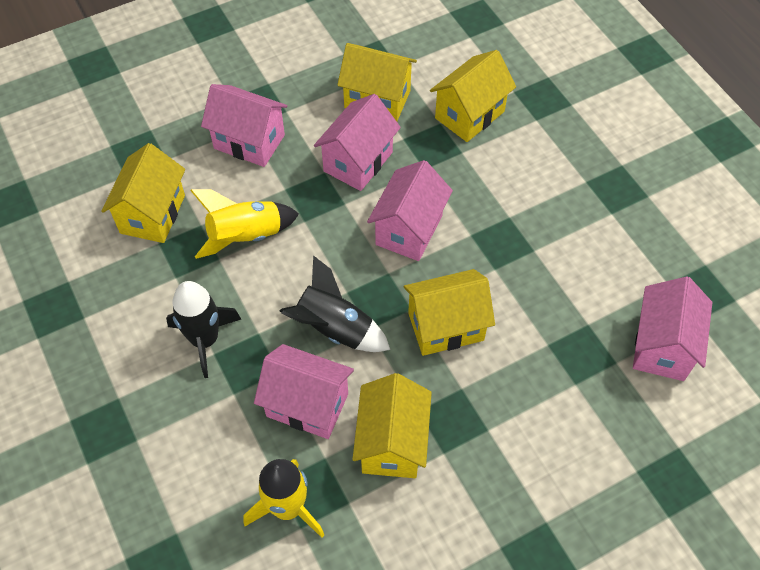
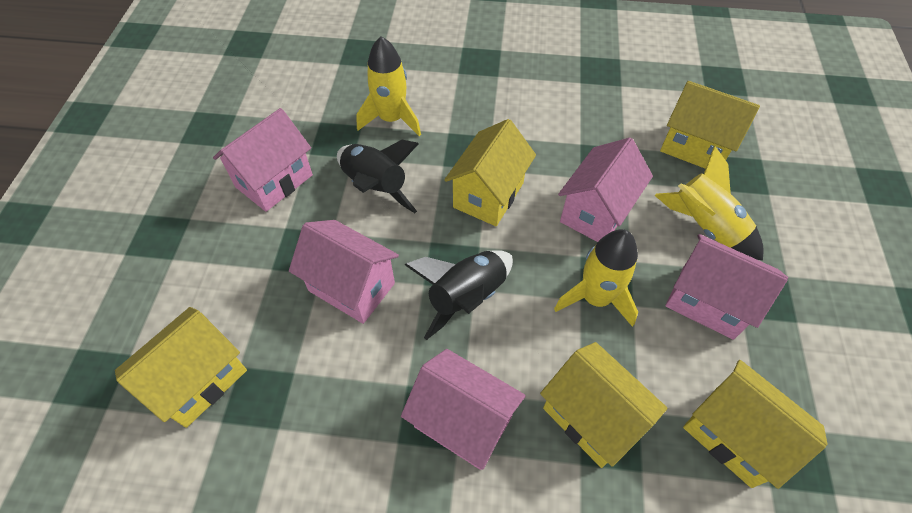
yellow rocket: [190,189,299,259] [244,459,324,538] = 2 -> [356,36,421,136] [554,229,638,327] [655,146,763,261] = 3

